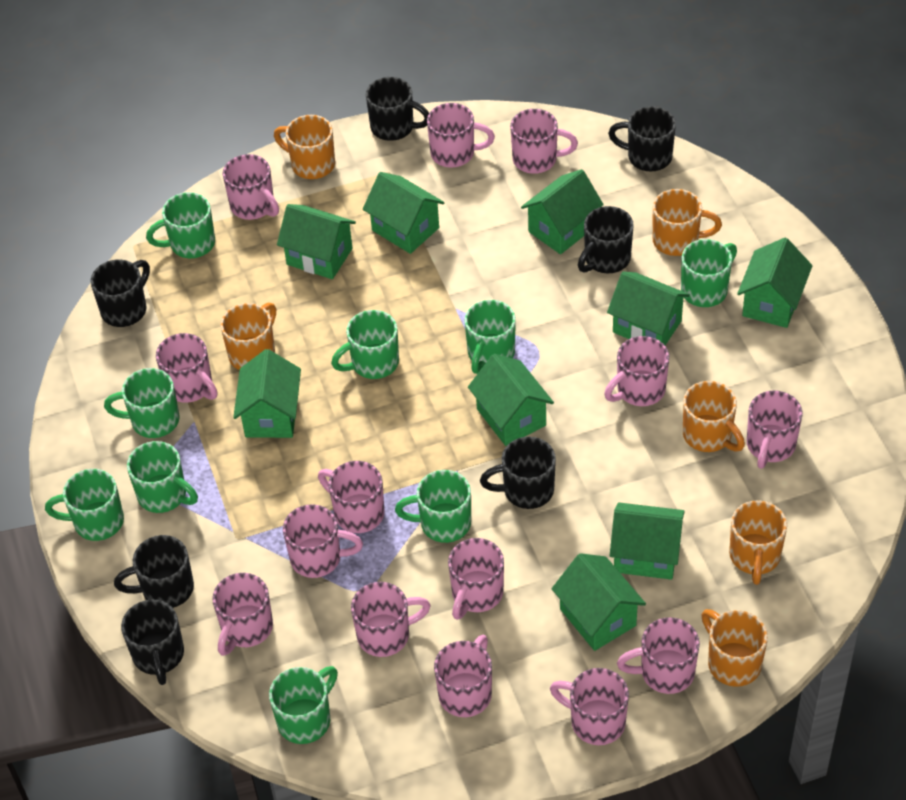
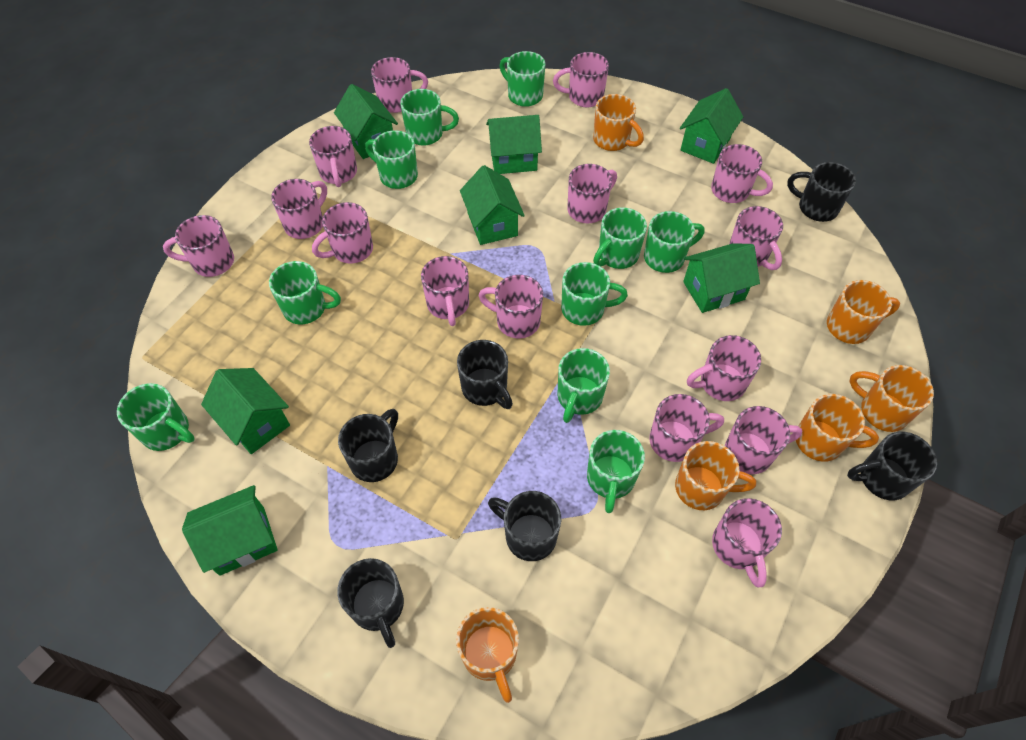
black mug: [90,259,150,327] [114,535,194,608] [121,599,184,685] [366,77,429,141] [480,437,556,509] [578,206,634,274] [608,106,676,172] = 7 -> [337,558,404,648] [338,409,398,482] [457,340,513,409] [488,491,561,561] [787,162,856,222] [847,432,937,500] = 6
green house: [233,349,301,438] [277,204,356,279] [363,172,445,254] [468,354,554,446] [521,169,604,254] [552,553,646,651] [607,272,690,345] [610,502,685,580] [737,238,813,328] = 9 -> [182,485,278,576] [201,368,290,454] [334,84,398,159] [460,165,525,245] [486,115,542,174] [680,88,743,164] [683,243,760,313] = 7
green mug: [45,469,124,541] [104,368,180,438] [127,441,198,513] [146,192,215,258] [269,666,338,744] [331,310,399,379] [395,470,471,543] [465,300,516,374] [681,239,737,307] = 9 -> [117,383,195,451] [269,261,341,324] [365,130,418,189] [400,89,459,146] [500,51,545,107] [557,348,610,423] [561,262,628,326] [587,430,645,513] [593,207,647,269] [644,211,705,273] = 10
pink mug: [156,333,218,403] [212,573,273,656] [223,154,279,220] [283,504,363,578] [318,461,385,533] [351,582,431,657] [427,103,495,168] [434,635,492,717] [448,538,504,620] [510,109,578,174] [550,668,629,745] [604,336,670,406] [617,617,700,694] [747,391,803,469] = 14 -> [163,215,234,277] [271,179,327,239] [309,126,357,187] [312,202,373,264] [371,57,428,113] [421,256,469,326] [478,275,543,339] [553,52,609,107] [567,164,617,223] [649,394,724,462] [687,335,761,401] [711,144,773,203] [712,498,782,587] [725,406,802,474] [729,206,783,270] = 15

